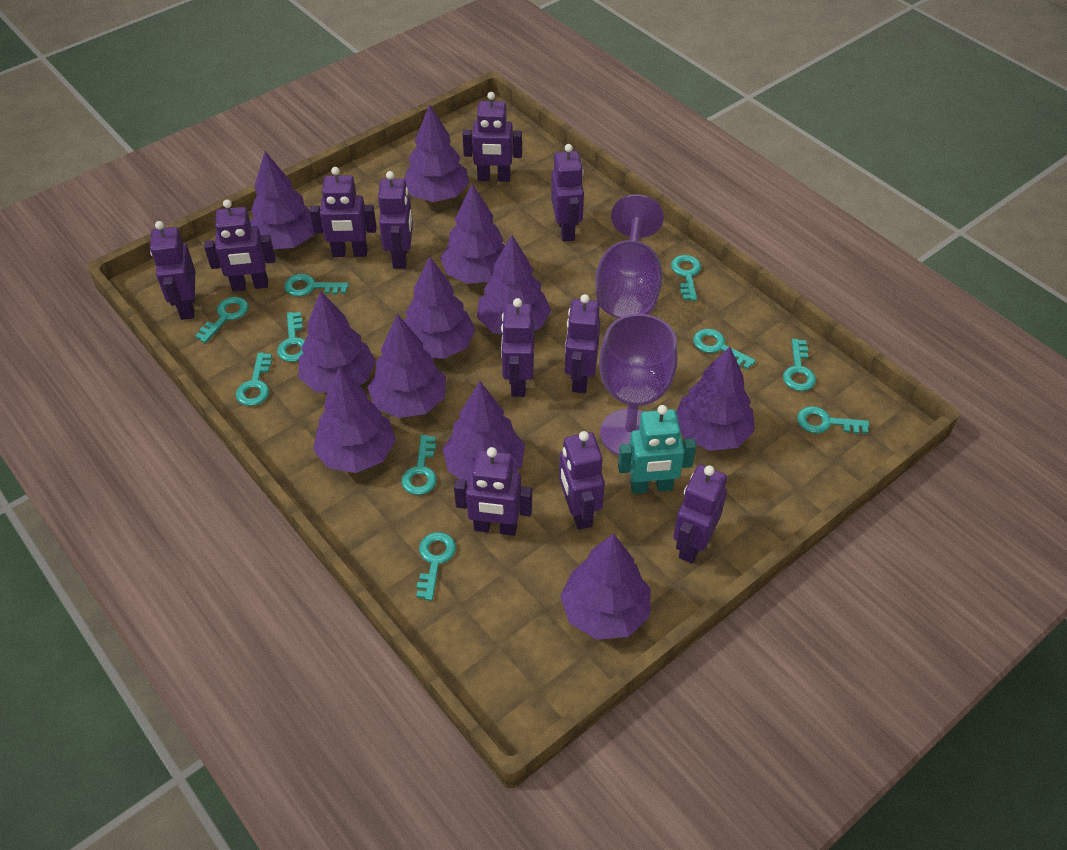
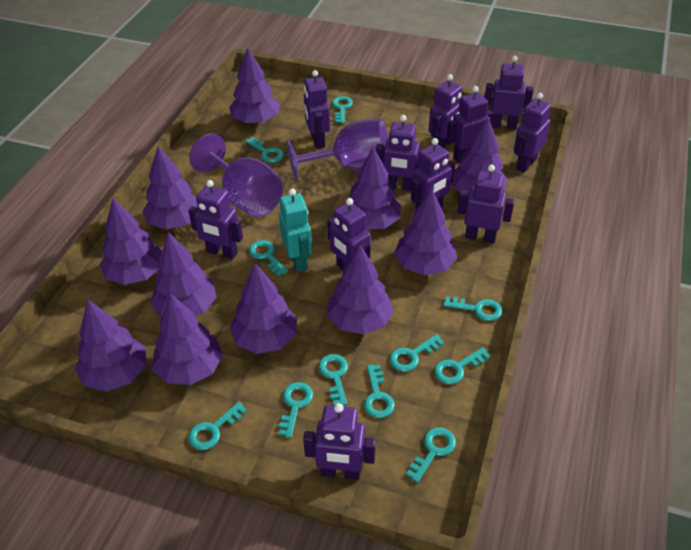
turquoise key: [195,297,248,343] [236,353,272,406] [277,312,305,362] [285,274,349,296] [401,435,437,495] [416,532,456,601] [671,255,701,301] [693,329,756,370] [783,339,816,391] [797,406,869,434] = 10 -> [188,402,247,450] [246,137,284,162] [249,240,288,276] [278,382,313,438] [318,354,348,406] [332,96,353,123] [364,365,395,418] [389,334,444,372] [406,427,456,483] [434,347,490,384] [443,296,502,321] = 11

